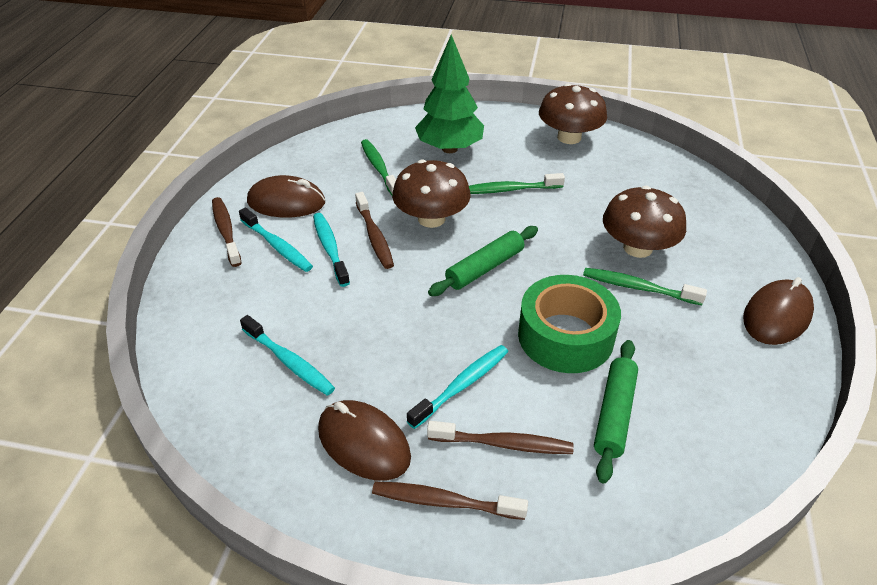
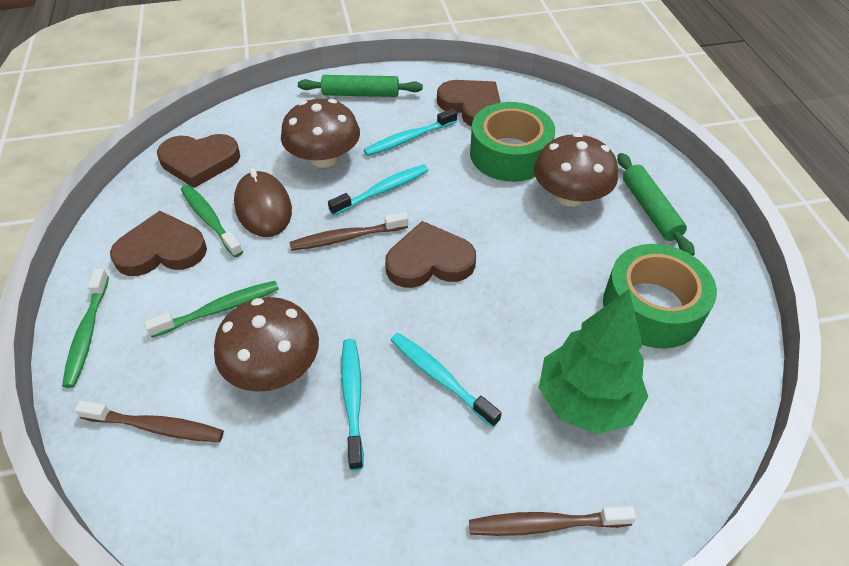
brown heart: none = 0 -> [110,211,207,276] [157,134,240,188] [385,221,476,288] [437,80,501,127] = 4
brown mouse: [247,175,325,218] [318,400,411,481] [743,277,814,345] = 3 -> [234,168,292,237] = 1
brown toothbrush: [212,197,242,267] [355,192,394,269] [372,482,528,520] [427,421,574,454] = 4 -> [75,400,224,442] [289,212,408,251] [469,506,636,536] = 3
green tape: [518,275,621,373] = 1 -> [470,102,555,182] [603,244,717,348] = 2

